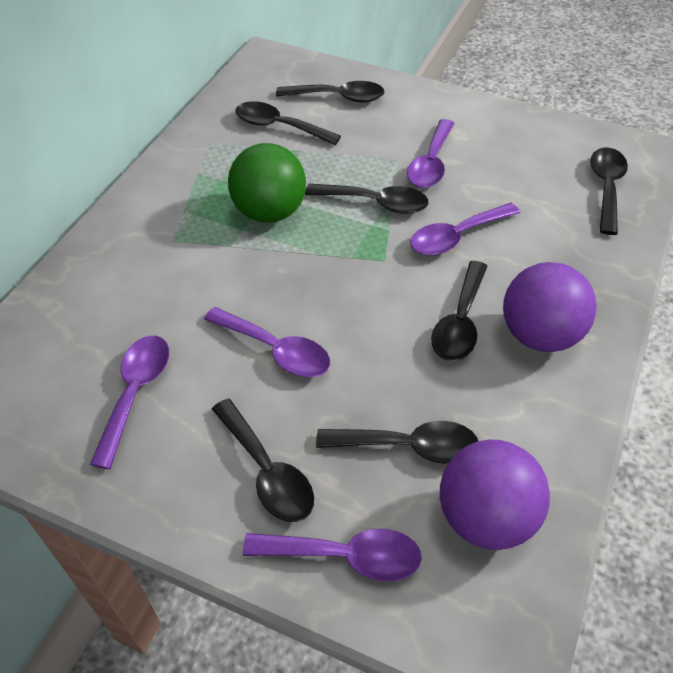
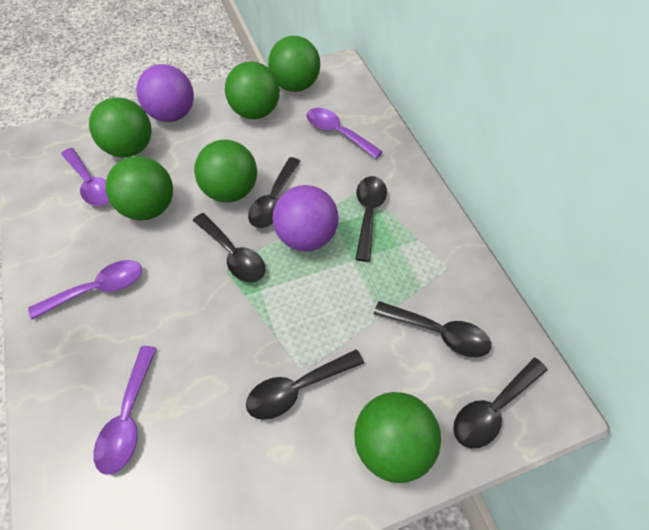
black spoon: [212,399,314,522] [235,101,341,145] [276,81,384,102] [305,184,429,214] [316,421,478,464] [431,261,487,361] [590,148,628,235] = 7 -> [193,213,265,282] [246,350,364,420] [248,157,300,228] [355,176,387,262] [374,301,491,357] [453,358,547,449] = 6
green ball: [228,143,306,223] = 1 -> [89,98,152,157] [105,156,173,220] [194,140,257,203] [225,61,280,119] [268,36,320,92] [354,392,441,483] = 6
purple spoon: [90,336,169,469] [204,307,330,377] [243,529,422,581] [407,119,455,188] [410,203,520,255] = 5 -> [28,260,142,320] [61,148,109,206] [93,346,157,475] [306,108,383,159] = 4

